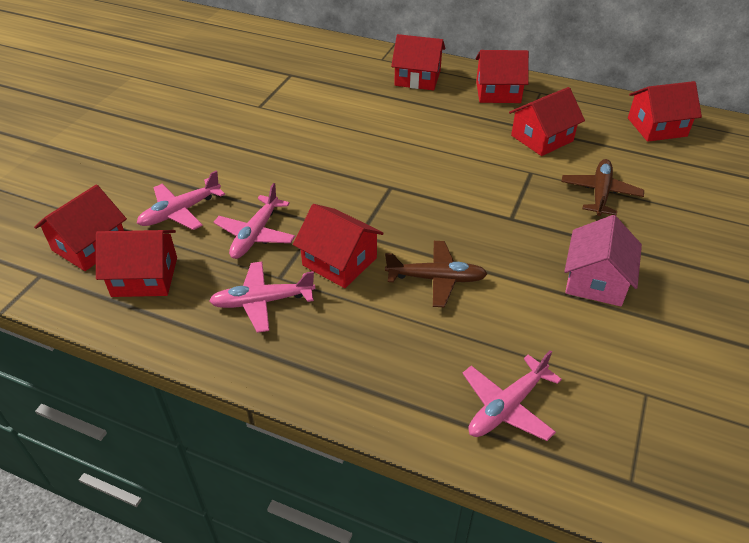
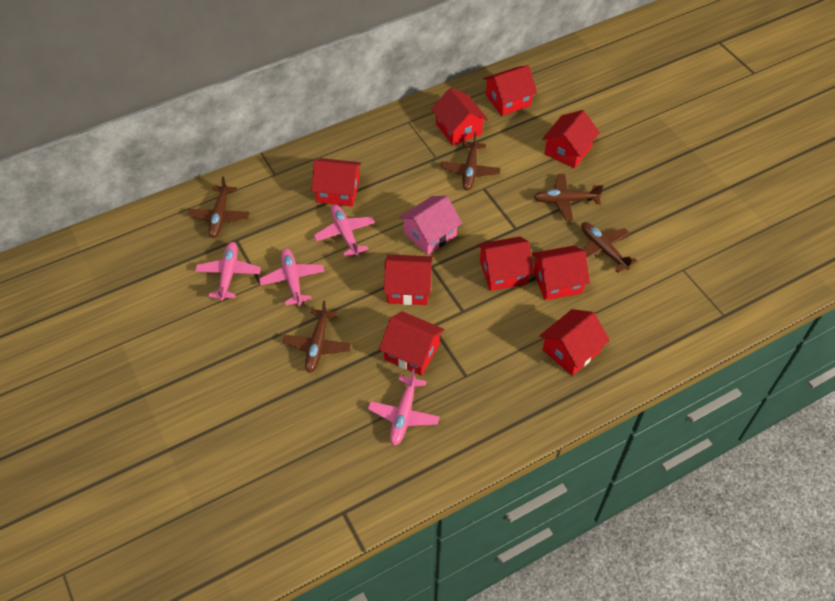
brown plane: [385,241,488,307] [561,159,644,216] = 2 -> [187,176,250,238] [283,301,351,373] [441,132,501,190] [534,174,603,221] [581,222,637,273] = 5
red house: [34,184,127,271] [96,230,177,297] [293,204,384,288] [391,34,445,90] [476,50,529,103] [509,87,585,156] [628,81,702,142] = 7 -> [311,158,362,207] [379,311,445,376] [384,254,433,305] [431,88,488,145] [477,236,534,291] [483,65,537,116] [532,245,590,300] [540,309,610,376] [542,110,600,168] = 9

